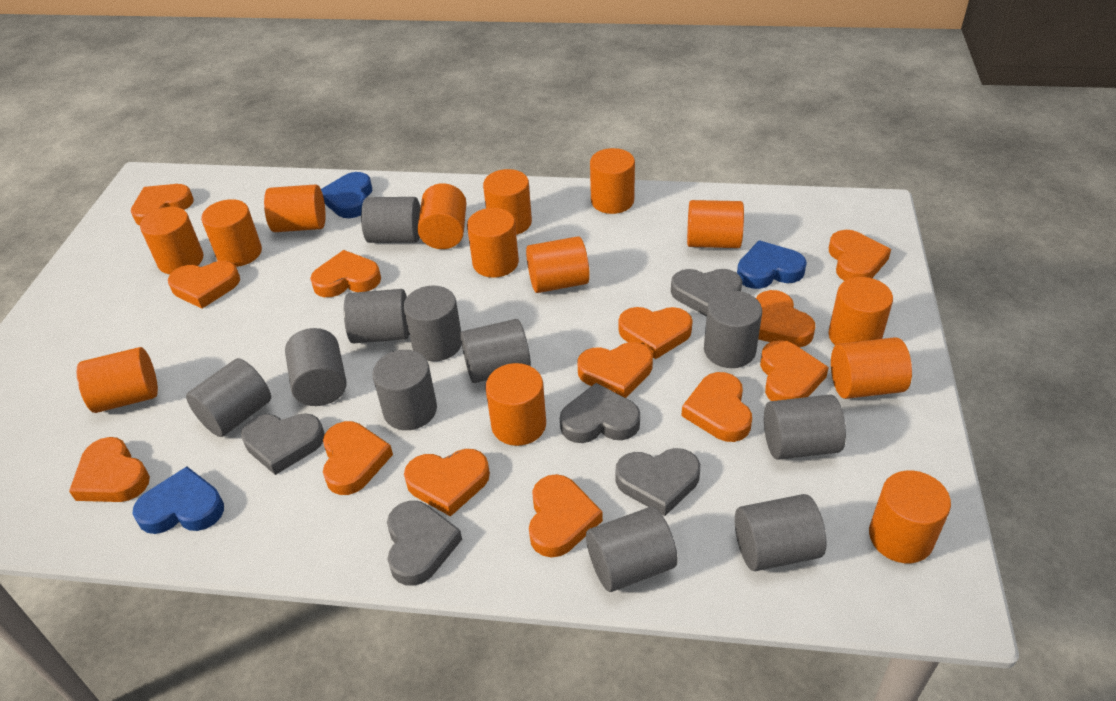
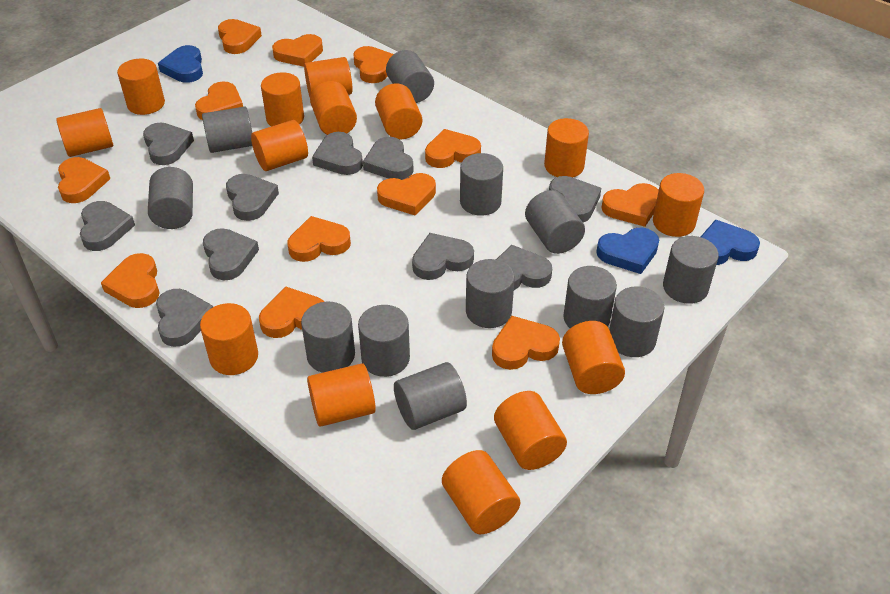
grey cylinder: [186,358,271,437] [285,328,347,406] [344,289,409,343] [361,197,420,243] [373,350,437,430] [403,286,462,361] [460,319,531,383] [586,507,678,592] [704,290,762,368] [735,494,827,571] [764,395,846,460] = 11 -> [148,167,193,229] [202,107,252,153] [301,302,355,373] [358,305,410,377] [386,50,434,103] [394,362,467,430] [460,153,503,216] [466,259,515,328] [525,190,585,254] [563,266,617,328] [609,286,665,357] [663,236,719,304] = 12
grey heart: [241,413,325,475] [387,501,462,586] [560,383,640,443] [615,448,700,516] [671,269,742,317] = 5 -> [80,201,135,251] [143,122,194,165] [156,289,213,347] [203,228,259,280] [226,174,279,221] [312,132,363,175] [363,137,414,180] [412,233,474,280] [496,245,552,290] [549,176,601,222] = 10
orange heart: [69,437,150,502] [131,184,194,225] [168,261,240,309] [310,250,381,297] [323,421,393,495] [404,449,490,517] [529,474,603,558] [578,342,653,398] [618,307,693,359] [681,372,752,442] [756,290,815,347] [760,340,829,401] [829,230,891,281] = 13 -> [58,157,110,203] [101,253,160,308] [195,81,243,120] [218,19,262,54] [259,287,324,338] [272,34,323,67] [288,216,351,262] [353,46,394,83] [377,173,436,216] [425,129,481,168] [492,316,560,370] [601,183,659,227] = 12

